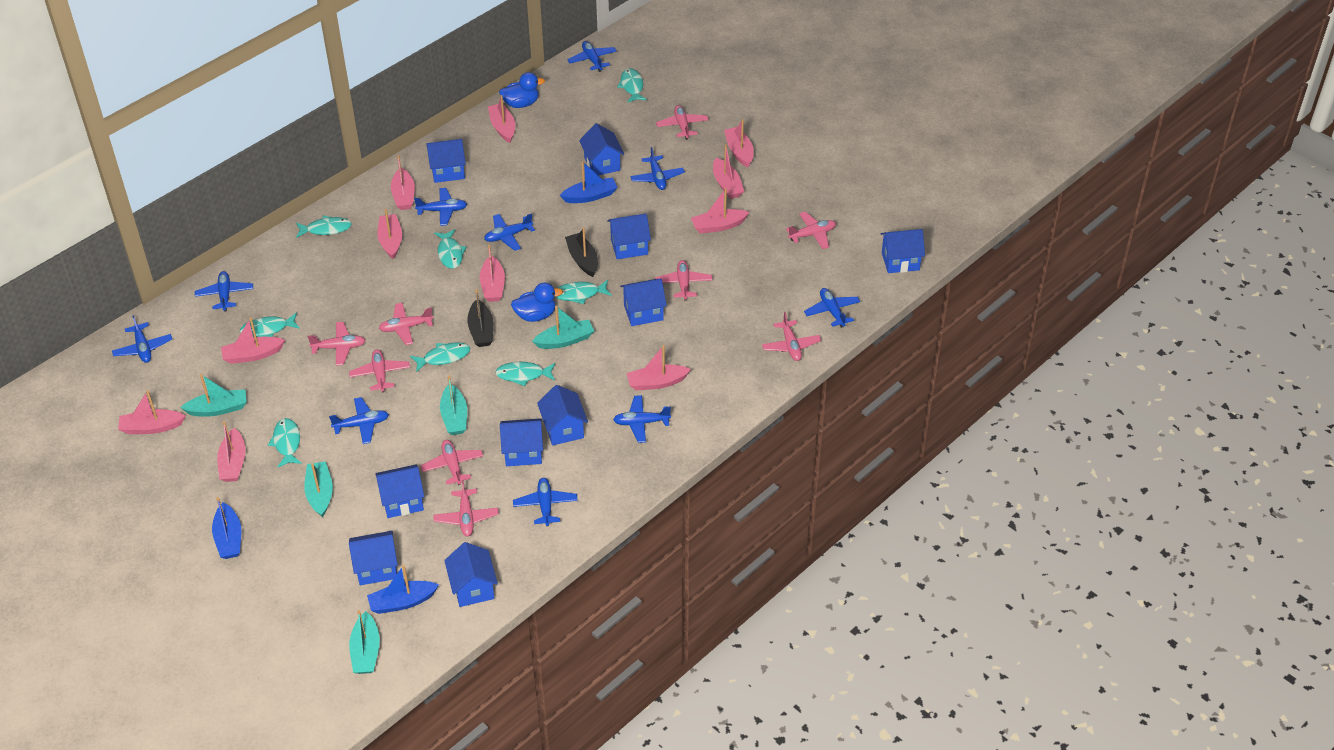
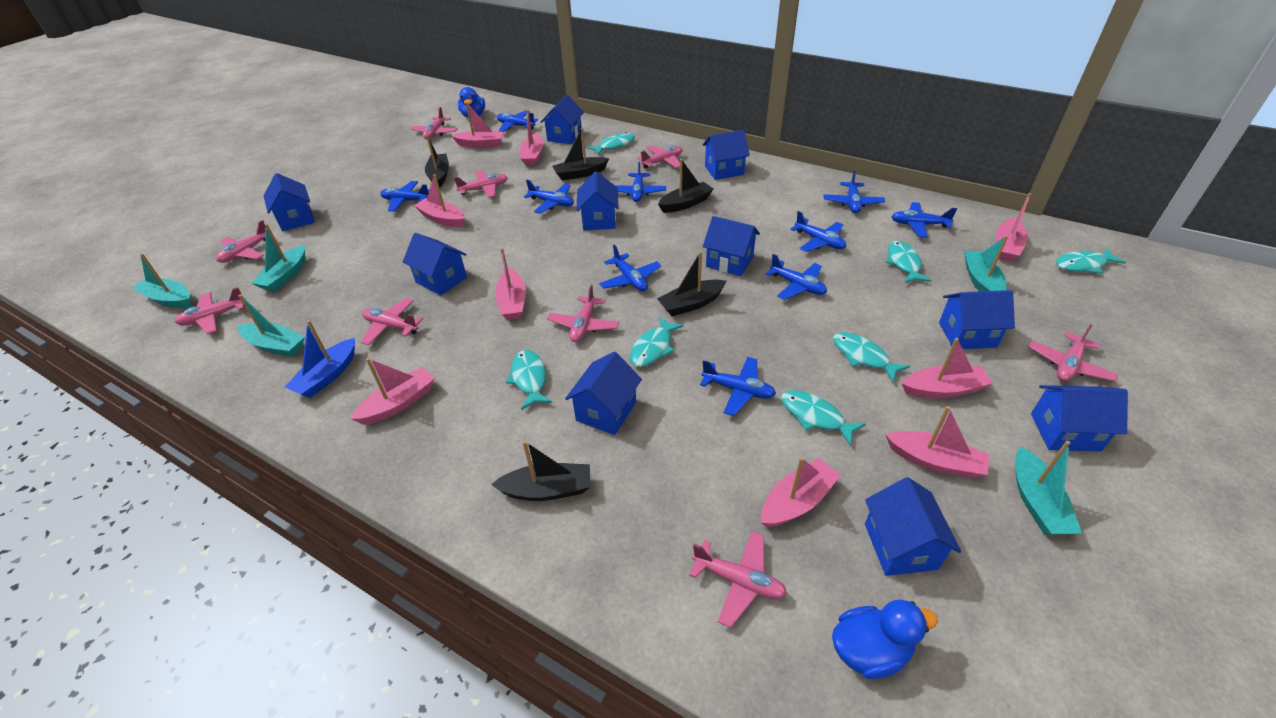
black boat: [467,289,494,347] [565,227,598,277] = 2 -> [425,134,449,188] [491,441,591,501] [552,128,609,180] [657,251,726,316] [658,159,713,213] = 5
blue boat: [212,497,241,559] [367,565,439,614] [560,161,618,203] = 3 -> [285,320,355,398] = 1
pink boat: [118,390,185,434] [217,421,246,482] [221,317,285,364] [377,209,402,259] [391,155,415,210] [480,245,505,302] [488,95,515,143] [627,345,691,391] [691,188,749,234] [713,144,744,199] [724,119,754,168] = 11 -> [351,358,435,425] [414,174,465,227] [451,102,504,148] [495,248,526,320] [520,110,543,166] [761,457,841,527] [886,406,989,478] [902,338,993,398] [996,193,1031,262] = 9
turquoise fish: [240,313,300,337] [268,418,302,467] [296,216,352,238] [410,342,470,372] [434,229,467,269] [495,362,555,386] [556,280,611,304] [617,68,647,103] = 8 -> [506,350,552,410] [587,133,635,155] [630,316,684,367] [781,390,866,445] [833,332,910,382] [886,241,931,283] [1056,248,1126,274] = 7

